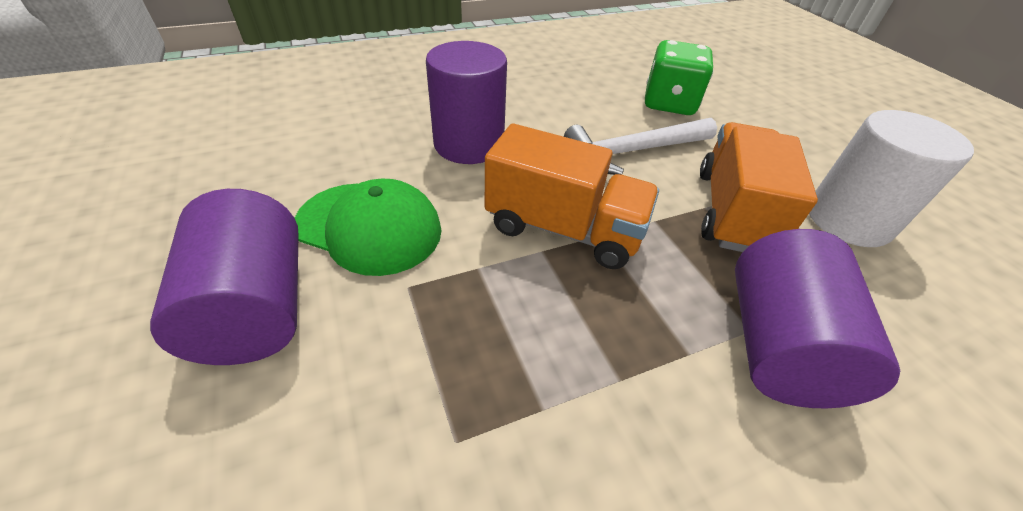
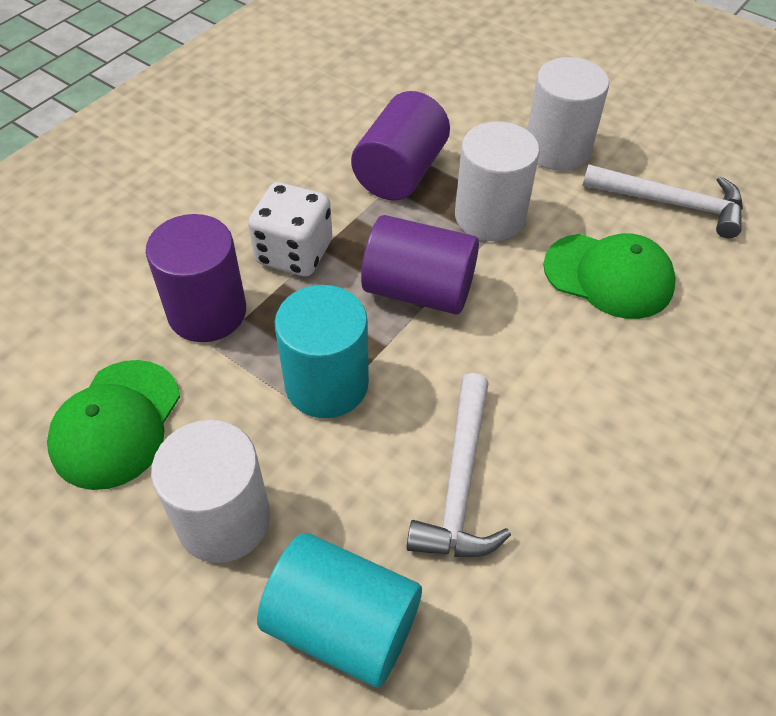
green cap: [295,179,442,276] = 1 -> [47,360,180,490] [543,233,676,319] = 2
green dice: [645,40,713,115] = 1 -> none = 0
orange truck: [485,124,659,269] [700,122,818,252] = 2 -> none = 0
turquoise cylinder: none = 0 -> [257,533,422,688] [275,285,369,418] = 2
white cylinder: [809,110,974,247] = 1 -> [151,420,270,563] [455,122,540,241] [527,57,609,171] = 3
white dice: none = 0 -> [248,182,332,277] = 1
white hammer: [564,118,717,175] = 1 -> [406,373,511,557] [582,164,743,238] = 2

